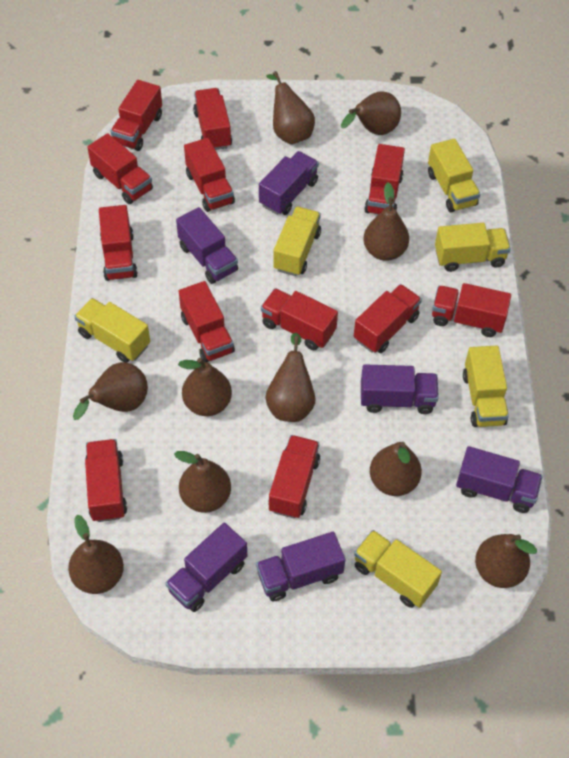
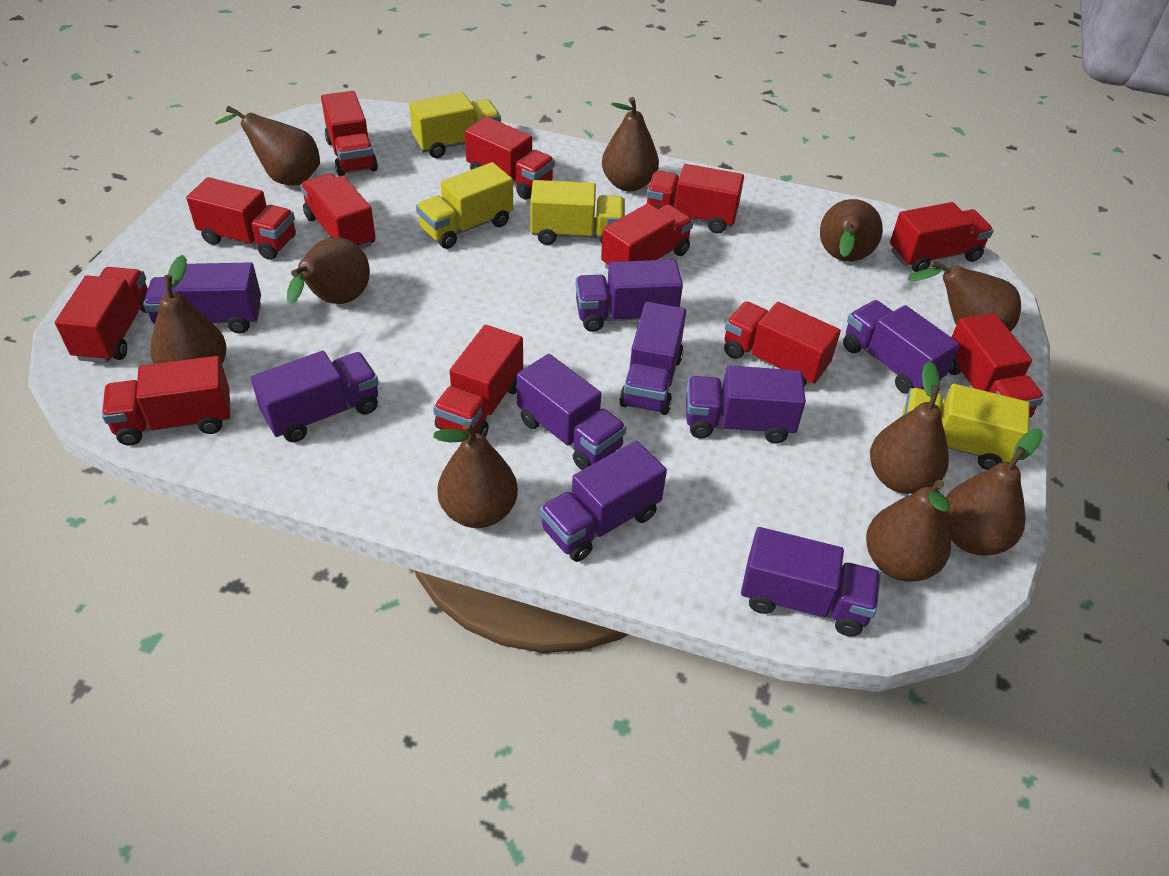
purple truck: [165,523,247,612] [176,207,238,284] [256,532,345,601] [259,151,319,215] [361,364,439,414] [456,446,543,513] = 6 -> [143,262,261,334] [251,351,379,442] [517,354,627,470] [540,441,667,562] [576,259,683,332] [619,302,686,415] [686,366,806,444] [741,527,881,637] [843,300,960,394] = 9
yellow truck: [74,298,150,363] [273,207,321,276] [354,530,442,608] [428,138,480,212] [435,223,511,272] [463,346,509,427] = 6 -> [409,92,501,158] [416,162,513,249] [531,180,625,245] [902,384,1030,470] = 4

